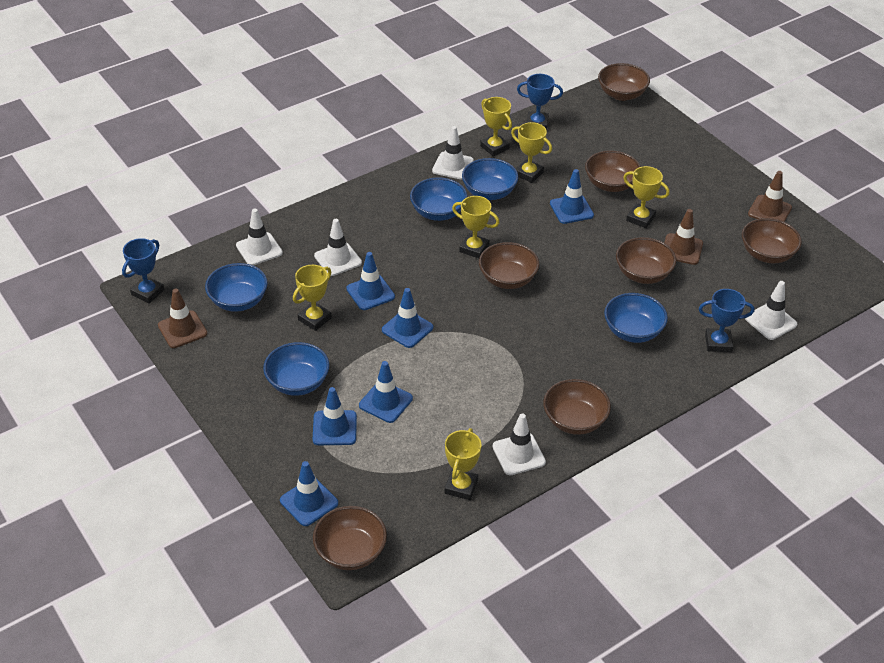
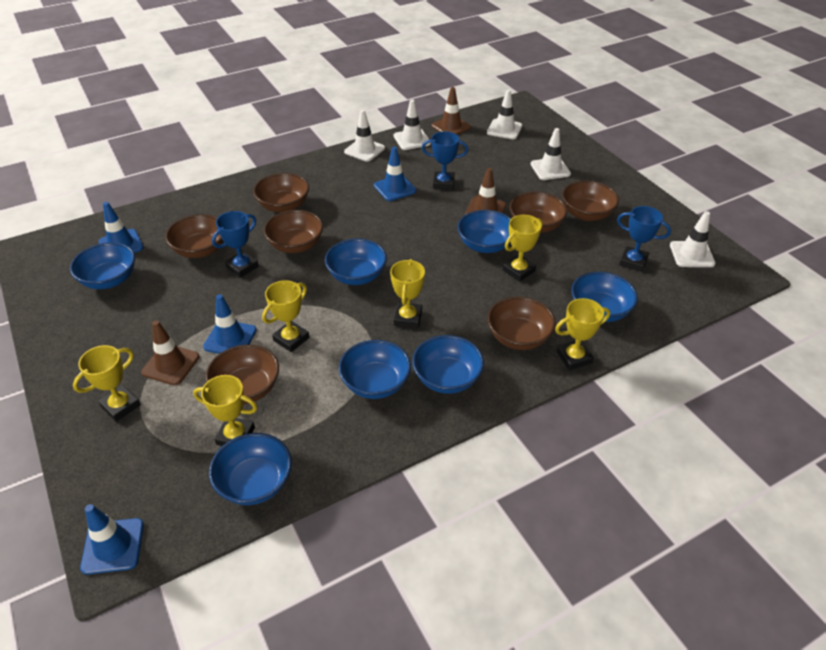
blue bowl: [205,263,268,312] [263,342,330,396] [410,177,468,221] [462,158,518,200] [604,293,668,343] = 5 -> [70,242,135,289] [209,433,292,505] [325,239,387,285] [339,340,411,399] [412,335,484,394] [457,210,511,253] [571,272,638,322] = 7
blue traffic cone: [280,461,338,526] [313,387,357,445] [346,252,395,310] [359,361,413,423] [382,288,433,348] [550,169,594,224] = 6 -> [80,504,144,575] [99,202,144,253] [203,294,257,354] [374,147,416,201] = 4

